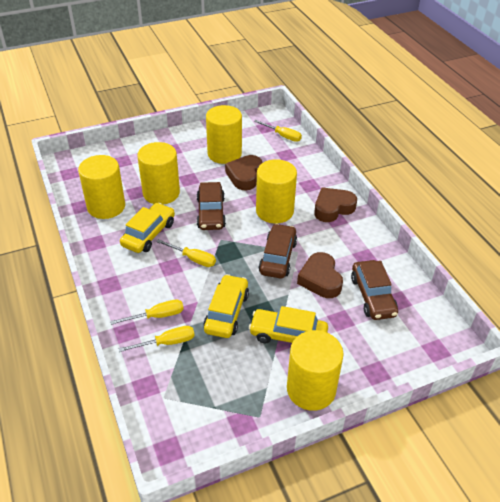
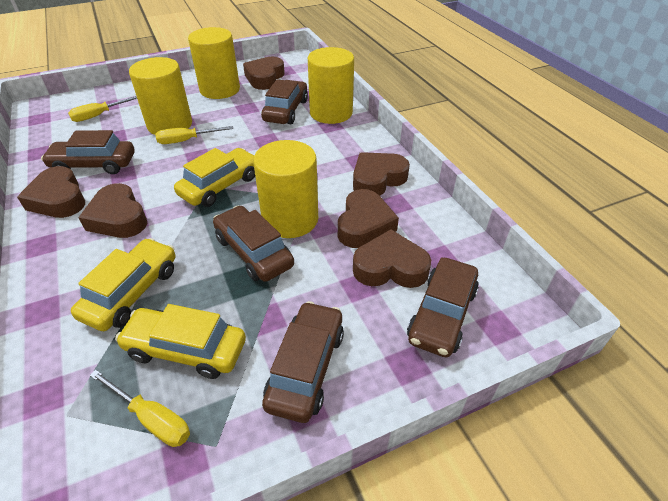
brown car: [197,182,226,230] [259,224,297,278] [351,260,398,320] = 3 -> [41,130,135,174] [213,206,294,282] [261,79,308,124] [262,301,344,423] [407,257,479,357] = 5
brown heart: [225,155,262,190] [297,252,343,298] [314,187,357,222] = 3 -> [17,166,85,218] [78,183,147,238] [243,57,285,90] [338,189,399,248] [353,152,410,196] [353,229,431,288] = 6
yellow cylinder: [78,155,125,219] [137,142,180,205] [206,105,242,164] [256,159,297,224] [287,330,343,411] = 5 -> [129,57,192,135] [188,27,240,99] [253,140,318,238] [308,47,354,124] = 4
yellow screwdriver: [110,299,184,325] [119,326,195,352] [156,239,216,267] [254,120,302,142] = 4 -> [68,96,137,122] [90,370,190,447] [155,126,233,144] = 3

